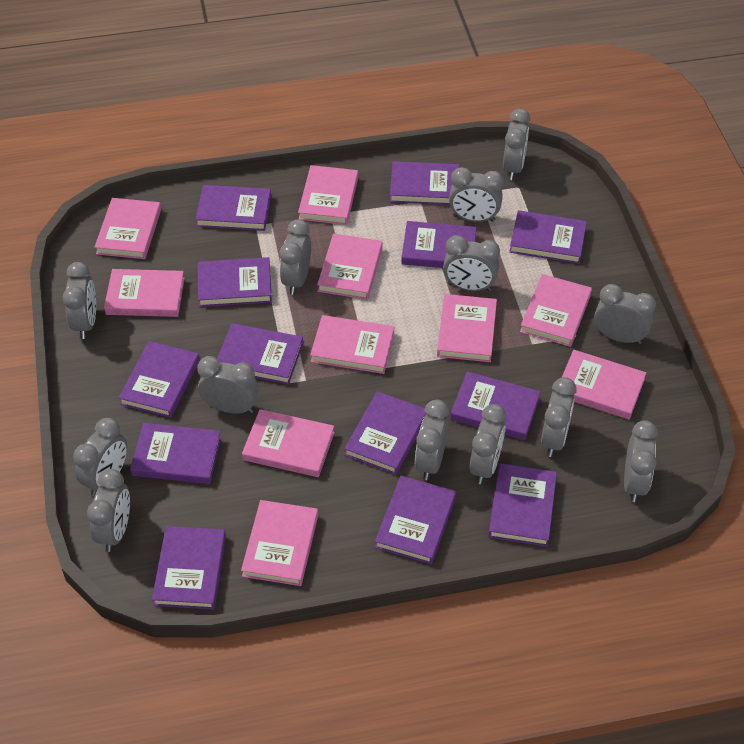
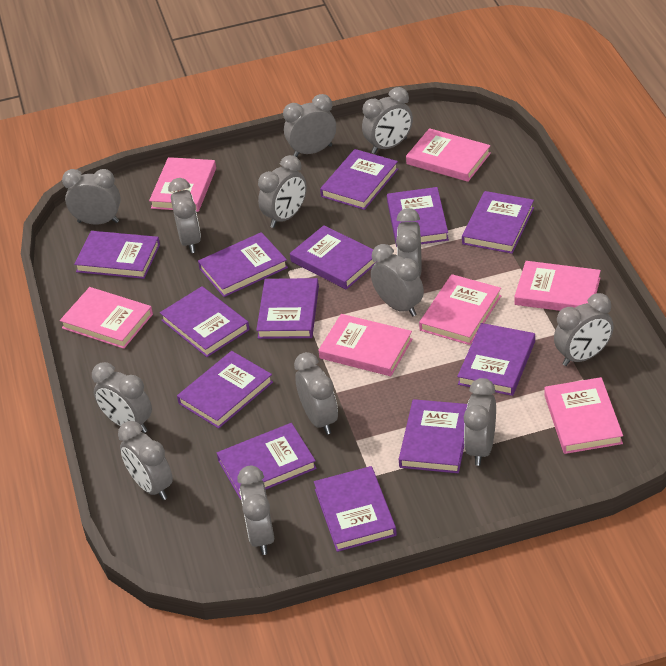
pink book: [94,198,161,259] [104,269,185,317] [241,500,318,586] [242,409,335,477] [298,165,358,225] [310,315,394,374] [317,233,383,300] [437,294,497,362] [520,274,592,347] [562,350,646,419] = 10 -> [60,287,153,349] [149,157,216,212] [319,314,412,376] [406,128,491,182] [419,274,501,345] [514,261,601,311] [544,377,623,454] = 7

